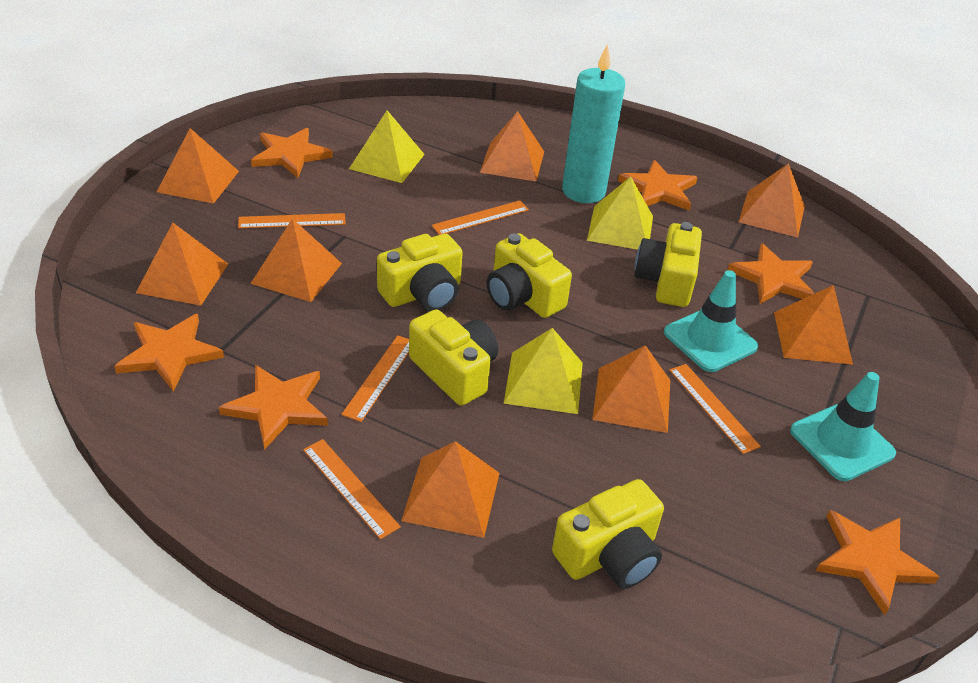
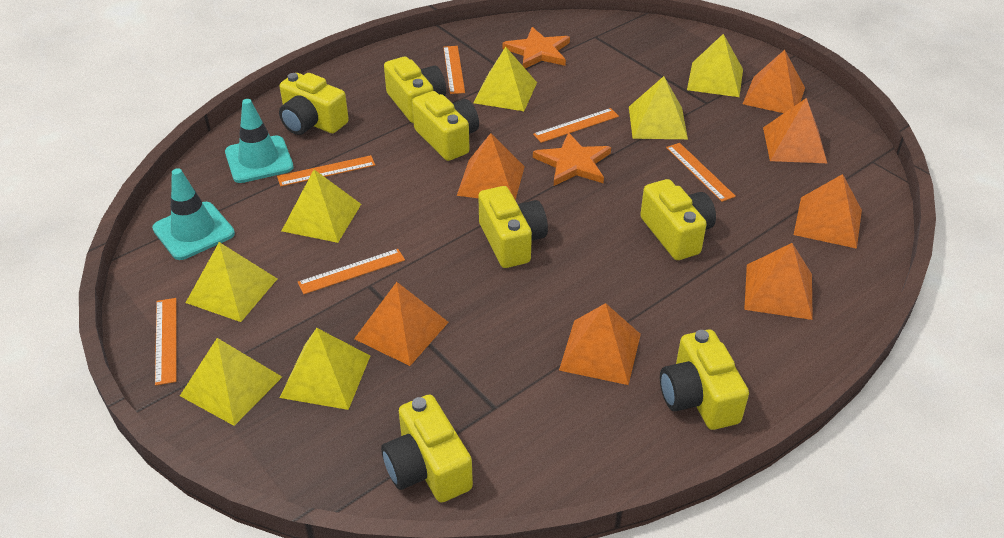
orange pyramid: [136,223,228,306] [157,128,239,204] [250,218,342,302] [401,441,500,538] [480,111,544,181] [592,345,670,433] [739,163,805,237] [774,285,853,364] = 8 -> [354,282,449,366] [457,133,525,200] [559,303,641,385] [743,50,805,113] [744,243,813,320] [763,98,827,163] [794,174,862,249] = 7
orange ruler: [238,213,346,229] [303,439,401,539] [341,335,409,422] [432,200,529,235] [669,364,761,454] = 5 -> [155,298,177,386] [277,155,375,187] [298,249,405,294] [443,46,465,94] [533,108,619,143] [666,143,736,202] = 6
orange star: [114,314,224,392] [219,365,328,450] [251,128,333,178] [618,160,698,211] [728,243,815,304] [816,510,939,615] = 6 -> [502,27,570,68] [533,132,611,186] = 2
turquoise candle: [562,44,625,203] = 1 -> none = 0
yellow camera: [377,234,463,311] [409,309,498,406] [487,233,572,318] [552,479,664,589] [634,222,702,307] = 5 -> [279,73,349,135] [381,394,473,503] [384,57,446,123] [412,91,479,161] [478,186,548,268] [640,179,716,260] [660,330,749,430] = 7
yellow pyramid: [349,110,425,183] [504,328,583,414] [587,177,653,250] = 3 -> [180,338,282,426] [186,242,277,322] [280,328,370,410] [282,170,361,243] [473,47,537,111] [629,76,688,139] [687,34,743,97] = 7

